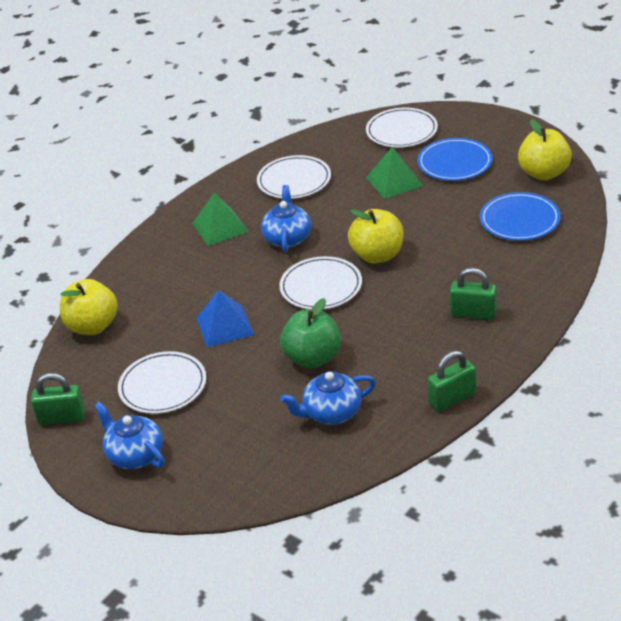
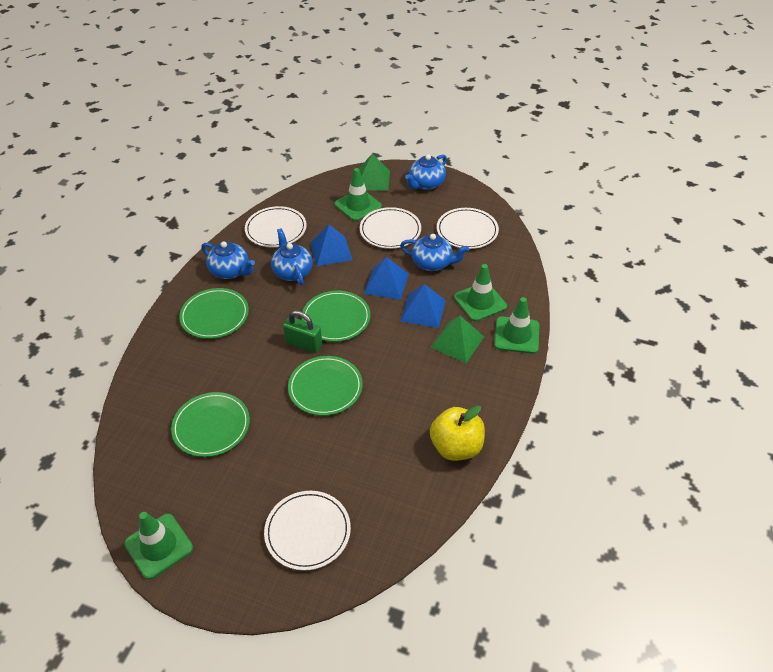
blue plate: [417,138,493,181] [480,192,561,241] = 2 -> none = 0
blue pyramid: [197,290,254,347] = 1 -> [310,225,352,266] [364,257,409,300] [400,284,446,328] = 3
blue teapot: [94,401,165,469] [261,185,311,252] [280,372,376,425] = 3 -> [201,241,255,279] [271,228,313,285] [400,234,469,271] [405,154,447,190] = 4
green apple: [280,298,341,368] = 1 -> none = 0
green padlock: [31,373,85,425] [428,351,476,412] [450,268,497,320] = 3 -> [283,310,322,353] = 1
green plate: none = 0 -> [171,392,250,457] [179,288,249,339] [288,356,363,416] [302,291,371,342] = 4
green traffic cone: none = 0 -> [124,512,193,579] [335,168,382,221] [454,264,507,322] [494,297,539,354] = 4
yellow apple: [60,279,118,335] [348,209,403,263] [518,119,572,180] = 3 -> [430,406,485,461] = 1

